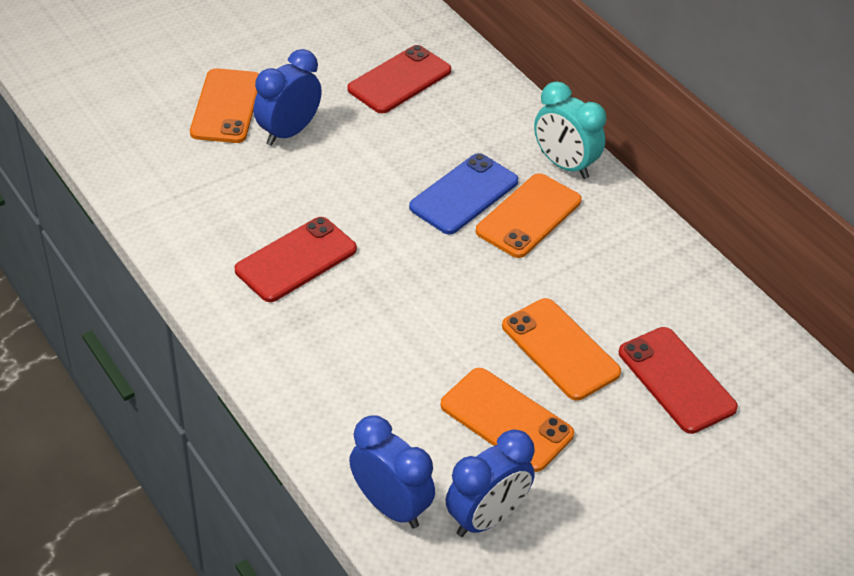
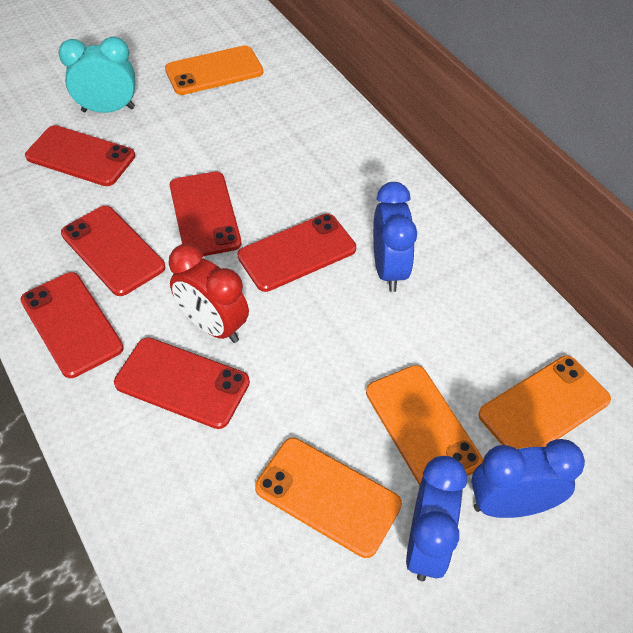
blue phone: [409,153,518,234] = 1 -> none = 0
red clock: none = 0 -> [169,244,249,343] = 1
red phone: [235,217,357,302] [348,45,451,113] [619,327,738,434] = 3 -> [20,272,123,378] [25,125,135,186] [61,206,165,296] [114,337,250,429] [170,172,241,256] [237,214,356,292] = 6

